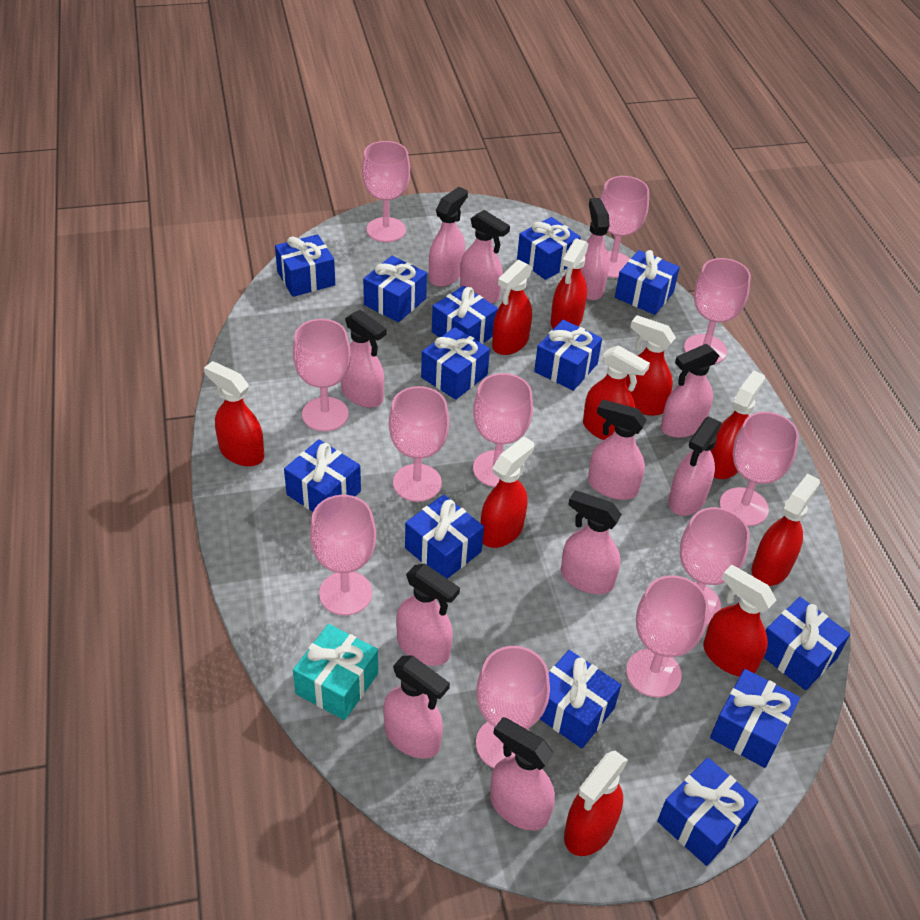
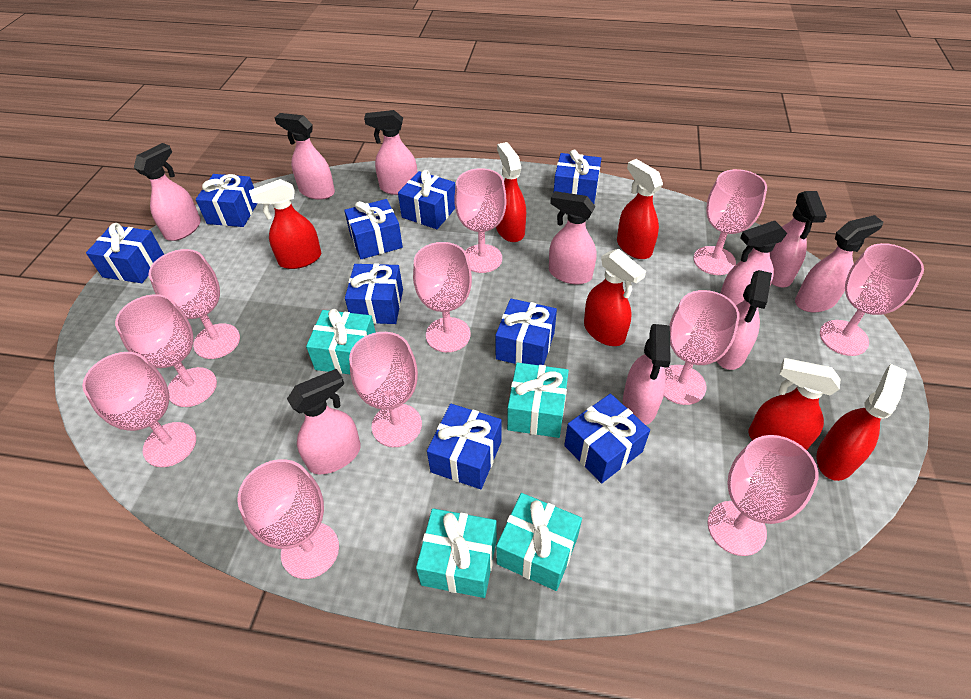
blue gift: [275,234,335,297] [284,439,361,512] [363,256,427,322] [405,494,484,579] [421,327,490,400] [432,286,498,344] [517,217,581,280] [534,320,602,391] [540,650,621,749] [615,250,680,315] [657,757,759,866] [710,669,800,768] [764,597,850,690] = 13 -> [86,223,164,283] [196,174,258,227] [344,199,403,259] [345,263,403,324] [398,170,455,229] [427,404,502,489] [495,299,557,365] [554,150,601,204] [564,394,650,483] = 9
pink spray bottle: [341,310,386,408] [383,655,450,759] [396,564,460,666] [429,187,468,287] [460,210,510,303] [490,717,555,830] [561,490,622,594] [581,198,610,300] [588,399,647,500] [661,344,720,438] [668,416,722,516] = 11 -> [134,143,201,241] [275,113,335,200] [287,369,361,474] [364,110,417,195] [549,191,597,284] [623,324,671,425] [717,270,772,370] [720,221,787,305] [770,191,827,287] [795,215,883,312] = 10
red spray bottle: [204,361,264,466] [480,437,534,548] [492,260,532,355] [551,238,589,329] [564,751,628,856] [583,345,650,440] [626,315,676,416] [703,565,776,677] [710,370,765,479] [752,474,820,586] = 10 -> [249,179,321,269] [496,142,526,242] [584,249,646,346] [617,159,663,259] [748,358,840,450] [816,364,907,481] = 6
turquoise gift: [293,624,378,720] = 1 -> [306,309,376,374] [416,508,497,598] [496,493,582,591] [507,362,569,438] = 4

